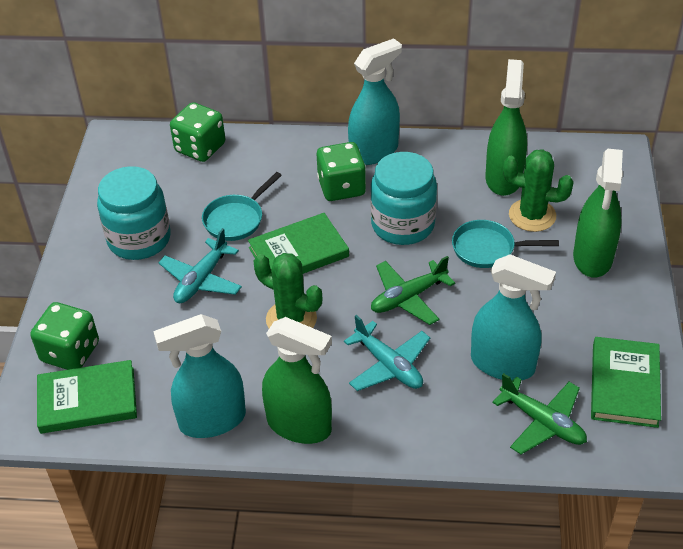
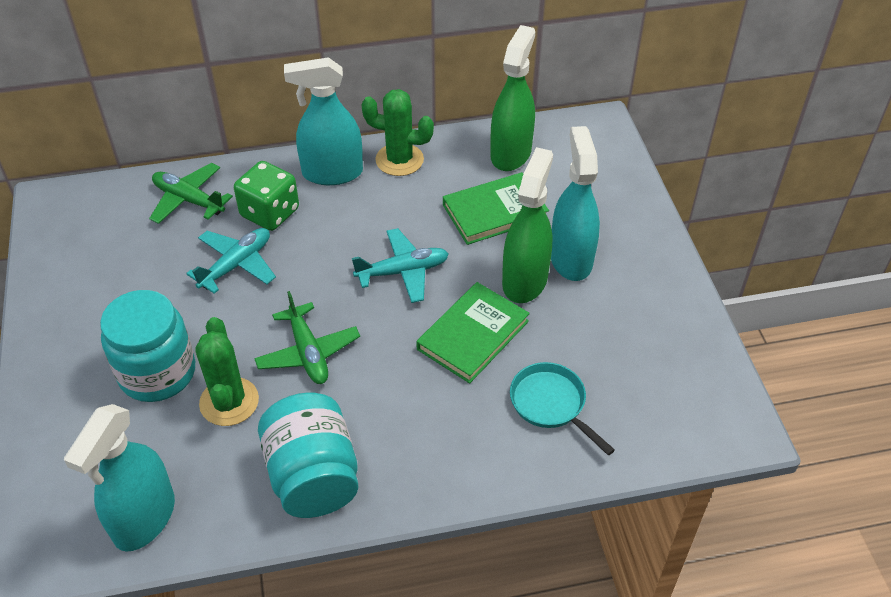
green book: [37,360,137,434] [248,213,349,274] [591,337,661,428] = 3 -> [416,282,530,383] [443,172,549,245] = 2
green dice: [30,302,99,370] [170,102,225,162] [317,142,366,201] = 3 -> [234,161,299,231] = 1
green spray bottle: [262,317,332,444] [485,59,527,196] [573,149,623,277] = 3 -> [490,25,535,171] [502,147,553,303] = 2
turquoise pan: [202,172,282,241] [452,220,559,268] = 2 -> [510,362,615,456] = 1

